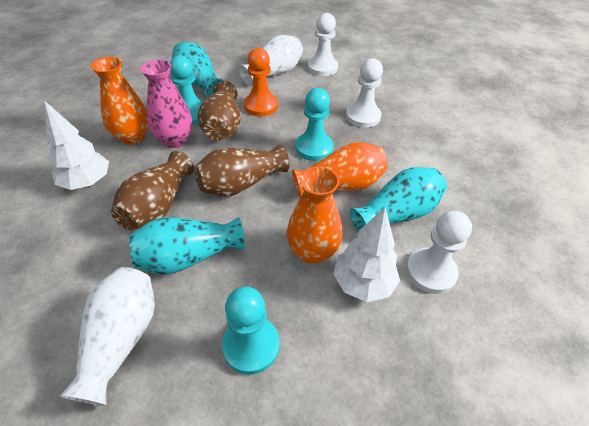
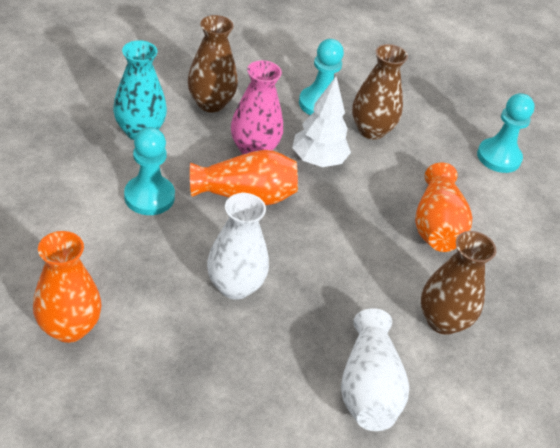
orange pawn: [244,48,278,116] = 1 -> none = 0
turquoise vase: [129,217,245,275] [172,42,223,98] [350,167,447,232] = 3 -> [113,40,167,140] = 1
white pawn: [308,13,338,76] [346,58,383,128] [406,211,472,294] = 3 -> none = 0
white tree: [44,101,109,190] [333,207,400,302] = 2 -> [292,76,351,167] = 1

